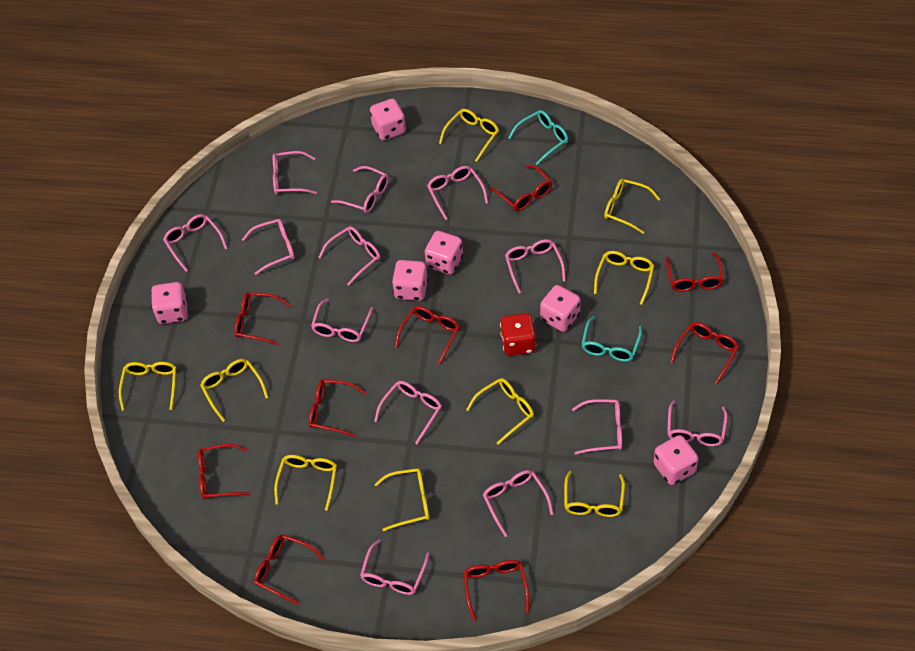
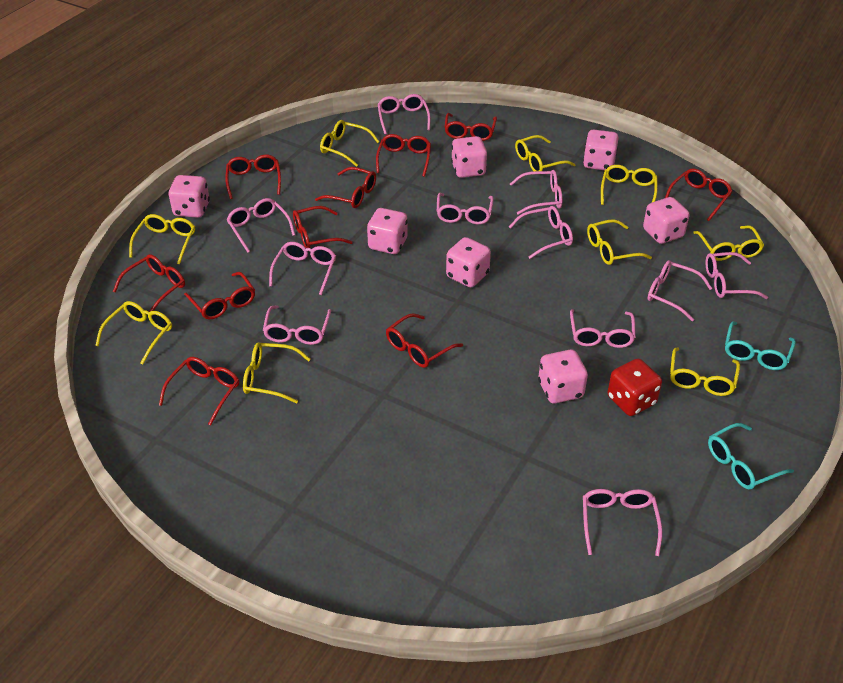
pink dice: [151,282,188,324] [370,98,406,140] [392,260,428,301] [425,231,463,275] [540,285,581,332] [654,435,698,485] = 6 -> [169,175,210,218] [367,208,408,254] [446,237,491,287] [451,136,487,178] [538,350,588,403] [583,130,618,170] [643,197,689,244] = 7
pink glasses: [163,214,228,272] [242,219,295,275] [273,151,317,195] [311,298,373,342] [318,226,380,286] [331,166,389,213] [360,540,430,595] [374,381,442,444] [427,166,488,220] [483,470,553,537] [505,239,566,293] [572,399,622,455] [667,400,728,446] = 13 -> [226,198,295,253] [263,305,331,345] [269,242,336,295] [378,94,431,135] [437,193,494,224] [509,206,573,259] [510,170,562,215] [570,309,636,348] [583,489,662,556] [647,260,712,321] [705,252,768,299] = 11
red glasses: [198,444,251,499] [235,292,290,346] [254,534,324,605] [309,379,366,437] [395,306,460,365] [464,560,529,621] [490,165,552,211] [666,253,724,292] [671,322,739,384] = 9 -> [113,254,185,312] [159,357,239,425] [184,272,255,319] [225,155,281,199] [293,206,352,248] [315,167,376,208] [376,134,431,177] [386,313,463,368] [445,113,497,141] [665,169,733,221] = 10

